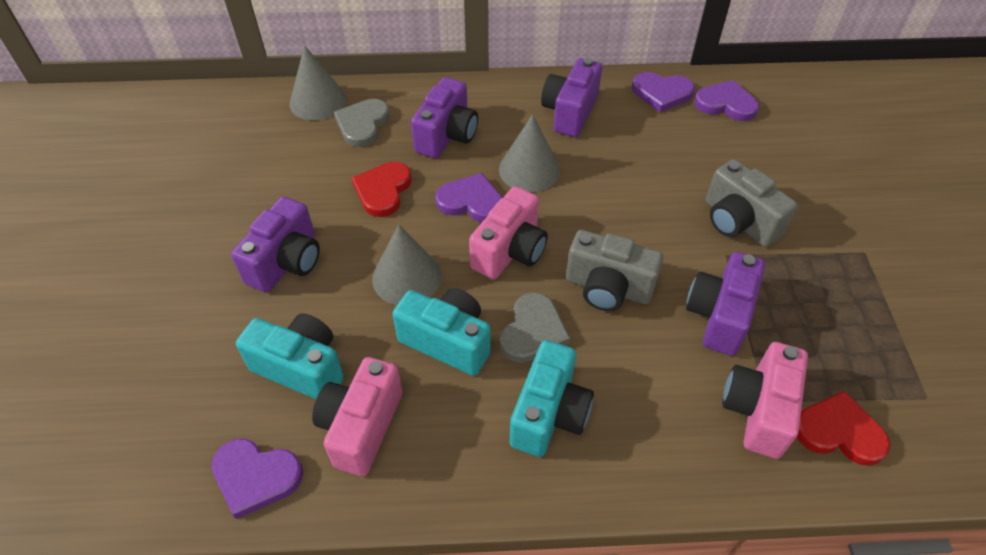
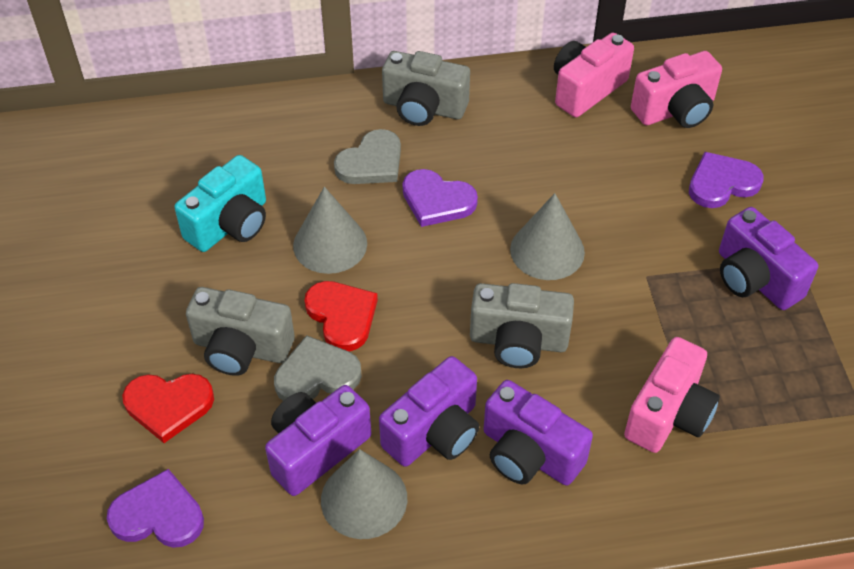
grey camera: [566,230,663,311] [706,159,798,247] = 2 -> [186,287,295,376] [382,51,470,126] [470,283,574,368] = 3
purple heart: [212,439,303,519] [435,173,503,222] [632,72,695,112] [694,80,759,121] = 4 -> [107,469,204,548] [403,169,478,227] [689,152,763,208] = 3
turquoise camera: [236,313,344,399] [393,288,491,376] [509,340,594,457] = 3 -> [174,155,266,252] = 1

